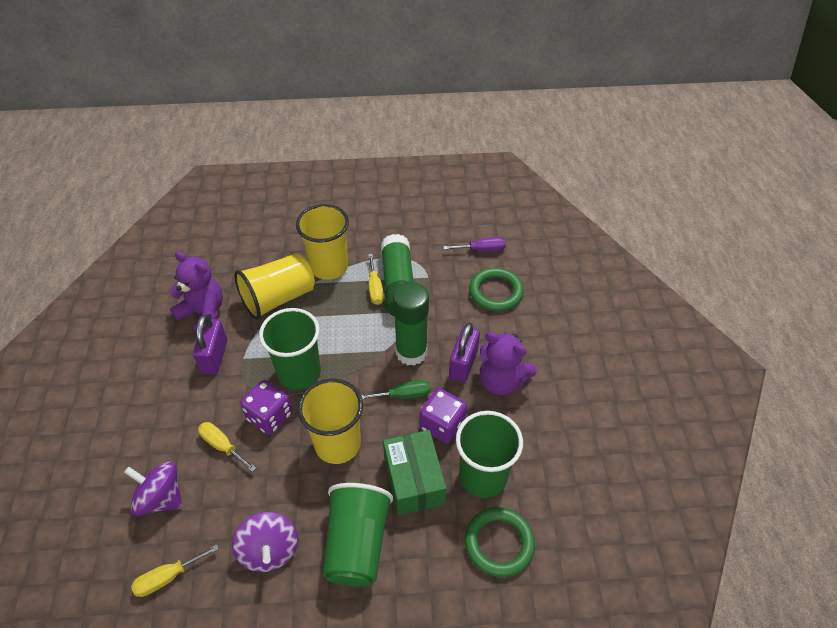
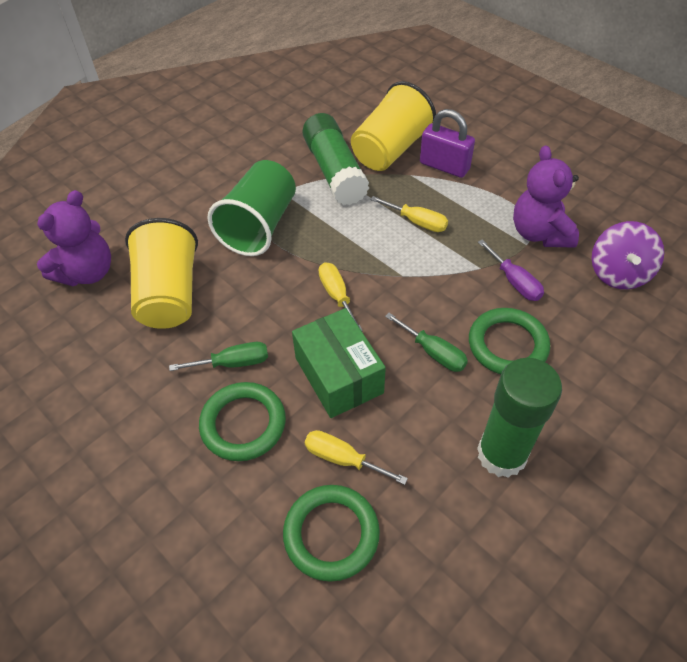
green cup: [259,308,321,390] [322,483,393,587] [456,411,523,498] = 3 -> [207,160,296,256] = 1
green ring: [465,507,535,577] [469,268,524,312] = 2 -> [199,382,286,461] [283,485,380,582] [469,308,550,374] = 3
green screwdriver: [361,380,430,400] = 1 -> [169,342,268,371] [385,313,468,372] = 2
purple dice: [240,380,292,435] [420,388,467,444] = 2 -> none = 0
purple padlock: [193,315,227,374] [449,323,480,383] = 2 -> [420,109,475,178] = 1
purple spinning top: [124,462,182,516] [232,512,298,572] = 2 -> [592,221,664,289] = 1
yellow cup: [234,253,315,320] [296,204,349,280] [298,379,363,464] = 3 -> [125,218,198,329] [351,81,436,171] = 2

